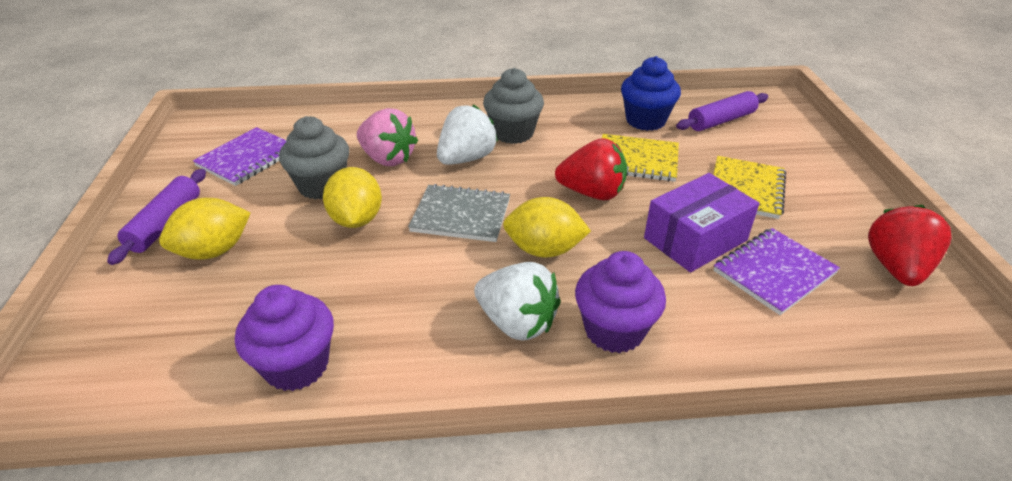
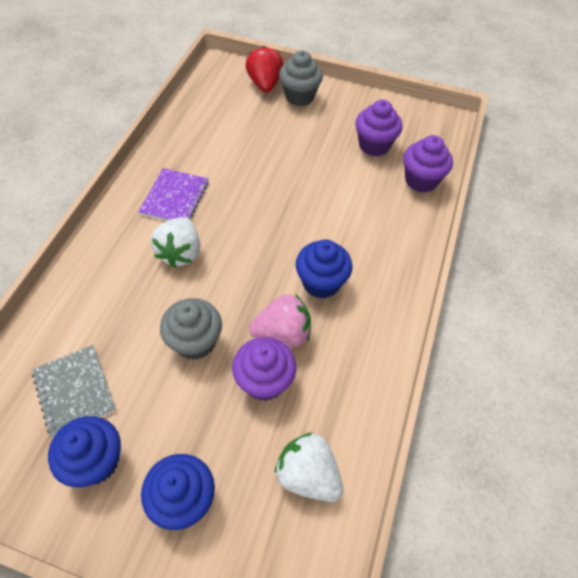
blue cupcake: [621,56,681,131] = 1 -> [48,416,121,487] [141,454,215,530] [296,240,352,299] = 3
purple box: [644,173,759,272] = 1 -> none = 0
purple cupcake: [235,285,334,391] [575,251,666,353] = 2 -> [232,337,296,401] [355,100,402,156] [403,135,453,192] = 3
purple notebook: [193,127,286,186] [714,228,840,315] = 2 -> [138,168,209,221] = 1
purple rolling pin: [107,169,206,265] [676,91,768,131] = 2 -> none = 0
red strawberry: [555,138,627,200] [868,205,952,286] = 2 -> [245,46,283,93] = 1
yellow lemon: [159,198,250,260] [323,167,382,228] [503,197,591,257] = 3 -> none = 0
yellow notebook: [602,134,679,182] [713,156,786,219] = 2 -> none = 0

